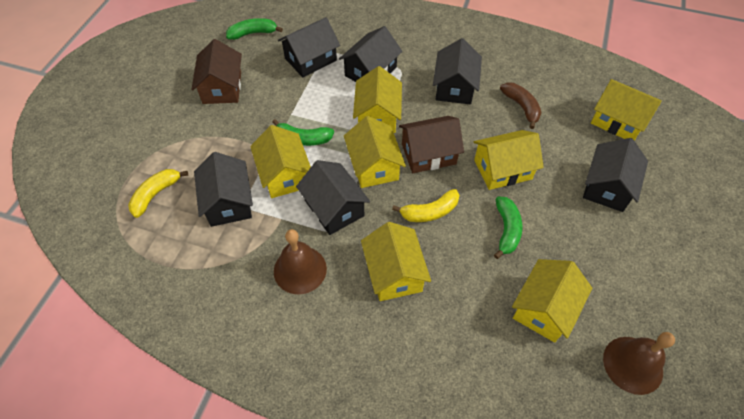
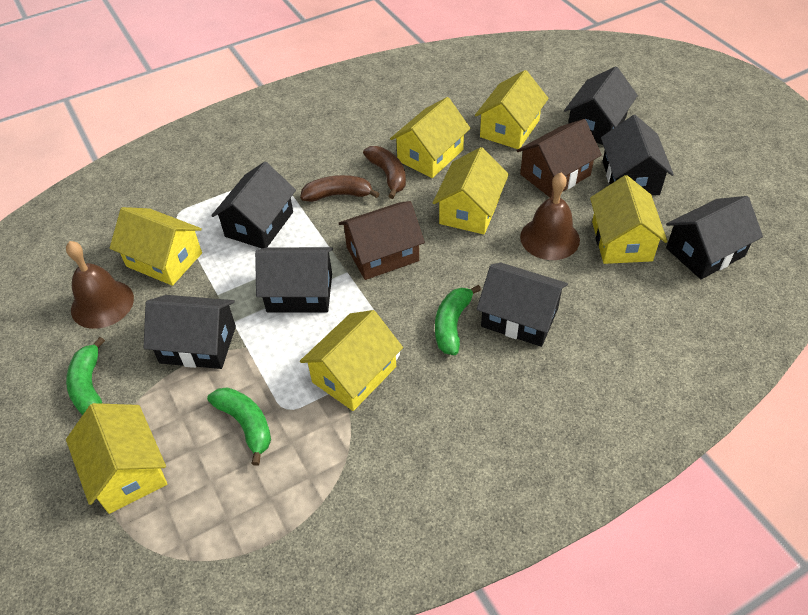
black house: [194,152,253,227] [278,17,340,77] [296,160,370,235] [339,26,402,82] [433,38,482,104] [583,138,648,212] = 6 -> [144,295,236,369] [211,162,296,249] [255,247,333,312] [477,263,568,347] [564,66,638,145] [601,115,674,196] [666,196,763,279] = 7
brown banana: [500,82,541,129] = 1 -> [300,175,380,202] [363,146,406,199] = 2
yellow banana: [128,169,188,218] [392,189,460,222] = 2 -> none = 0

